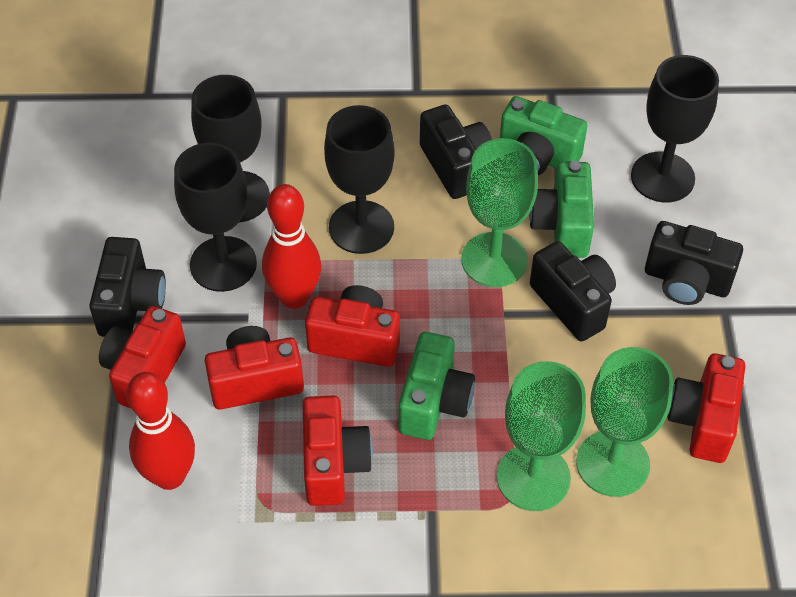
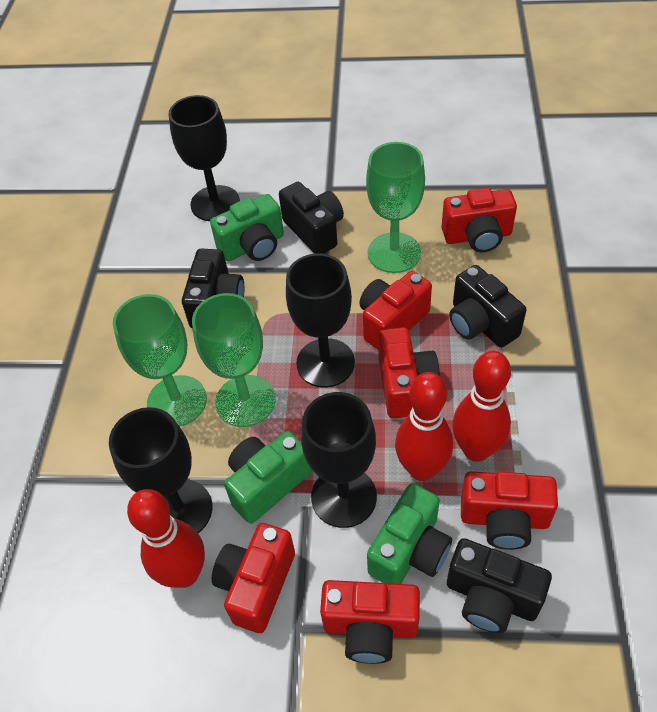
red bowling pin: [126,372,195,490] [262,184,321,309] = 2 -> [127,489,205,588] [395,372,453,481] [452,351,511,462] = 3
red camera: [99,306,186,408] [205,326,304,409] [303,395,373,506] [305,285,400,367] [668,354,746,463] = 5 -> [212,523,295,633] [320,580,420,664] [359,271,432,350] [378,327,440,418] [441,188,517,252] [461,471,558,550] = 6

